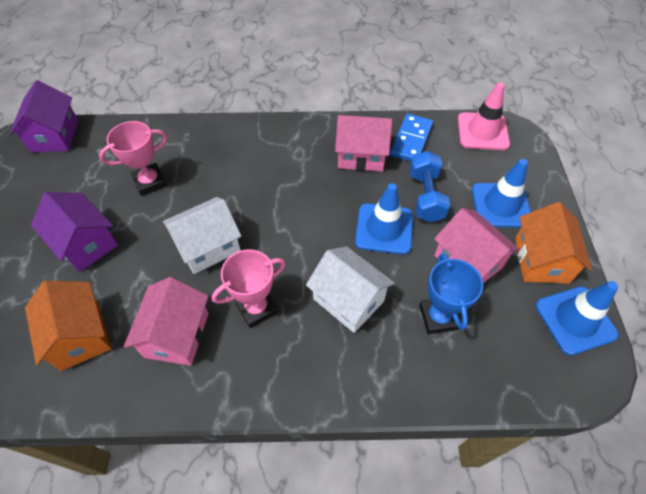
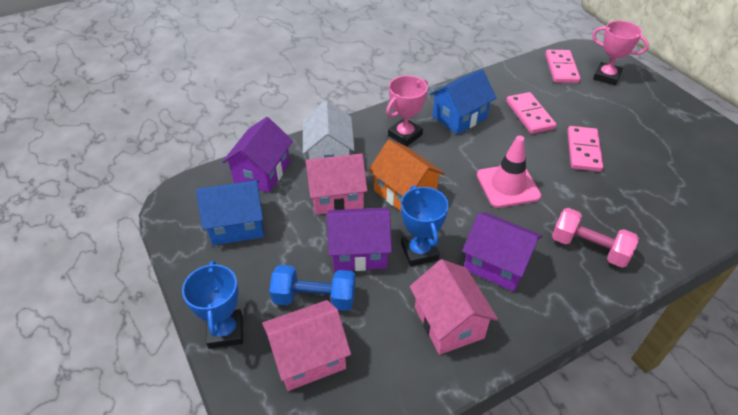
blue domino: [390,114,433,161] = 1 -> none = 0
blue house: none = 0 -> [196,180,264,245] [430,69,496,135] = 2
blue traffic cone: [355,183,413,255] [472,159,531,228] [535,281,619,355] = 3 -> none = 0
blue trophy: [419,253,483,334] = 1 -> [182,261,243,349] [401,185,449,267] = 2
orange house: [25,280,111,371] [515,202,592,284] = 2 -> [368,140,445,211] = 1
pink domino: none = 0 -> [506,92,557,134] [545,50,581,83] [567,126,603,172] = 3
pink dumbbell: none = 0 -> [552,208,639,268] = 1
purple house: [10,80,78,153] [31,192,118,272] = 2 -> [222,117,293,193] [327,208,392,271] [462,213,542,292] = 3
white house: [163,197,241,274] [306,246,395,333] = 2 -> [303,100,355,159] = 1

